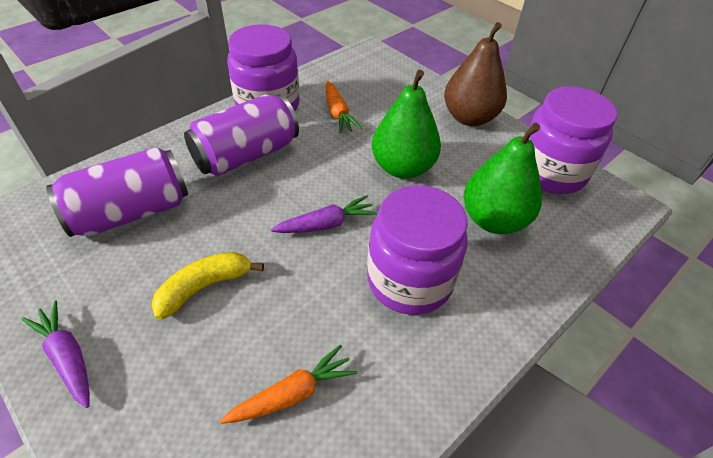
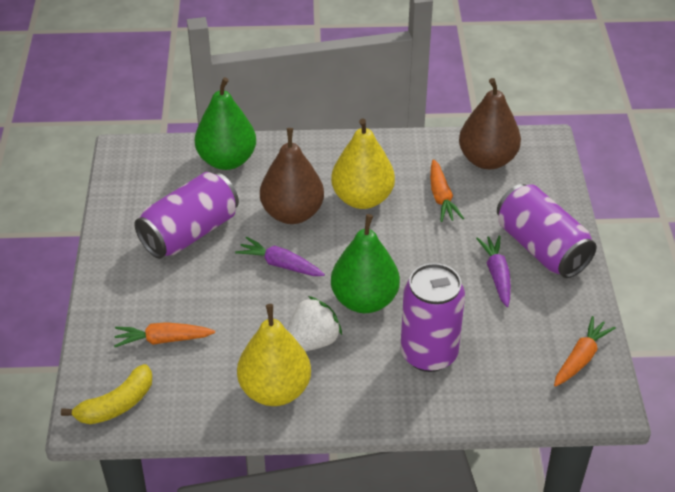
brown pear: [444,22,507,126] = 1 -> [260,128,324,224] [459,78,521,169] = 2
orange carrot: [220,345,357,424] [326,81,362,133] = 2 -> [114,322,215,347] [430,159,464,222] [554,316,616,387] = 3
purple can: [46,147,188,237] [184,94,299,176] = 2 -> [134,172,239,259] [400,263,465,372] [497,184,596,278] = 3
purple jar: [227,24,299,111] [367,185,468,315] [528,86,617,194] = 3 -> none = 0
white strawberry: none = 0 -> [287,296,342,351] = 1
yellow pear: none = 0 -> [237,304,311,406] [331,118,395,209] = 2

